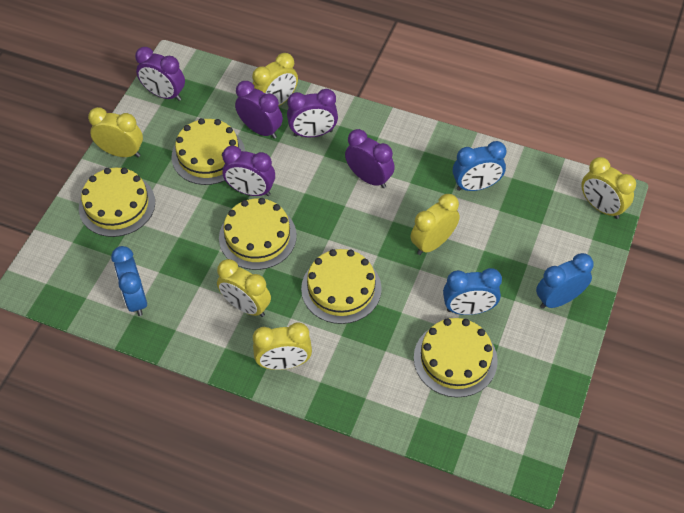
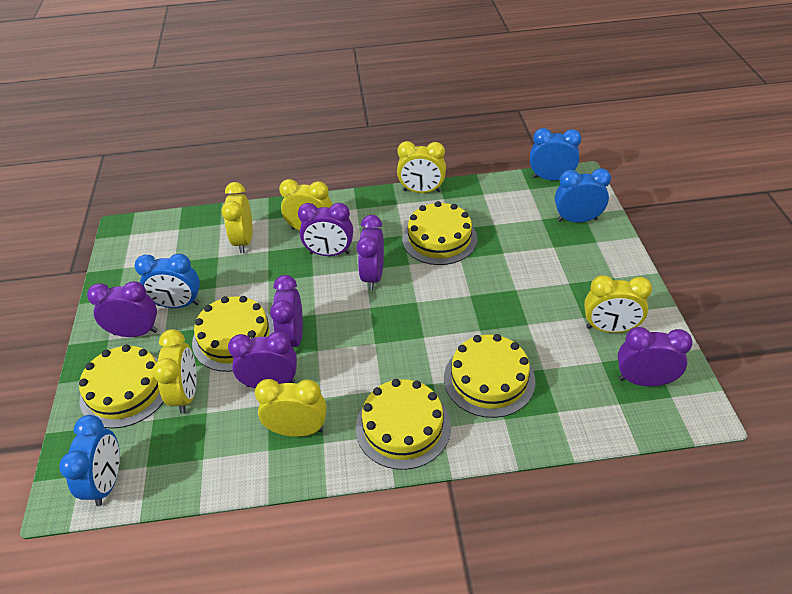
purple clock: [135,47,185,101] [222,146,275,196] [235,81,283,139] [287,89,338,137] [345,129,395,188] = 5 -> [87,281,158,337] [228,332,297,388] [270,275,303,350] [298,203,353,256] [357,215,384,290] [618,327,693,386] = 6

